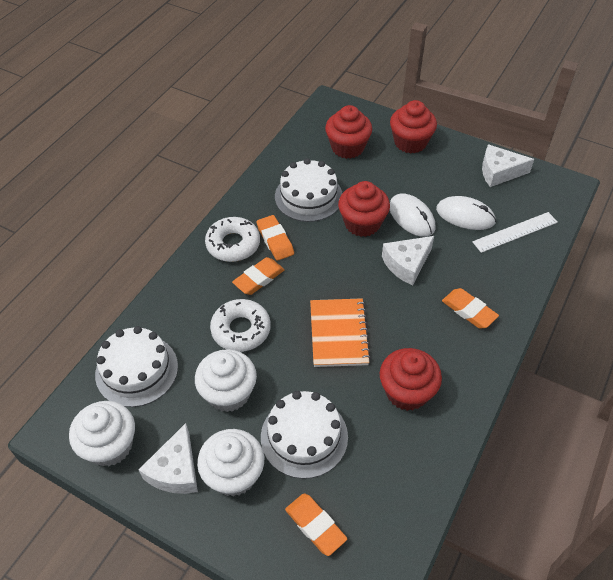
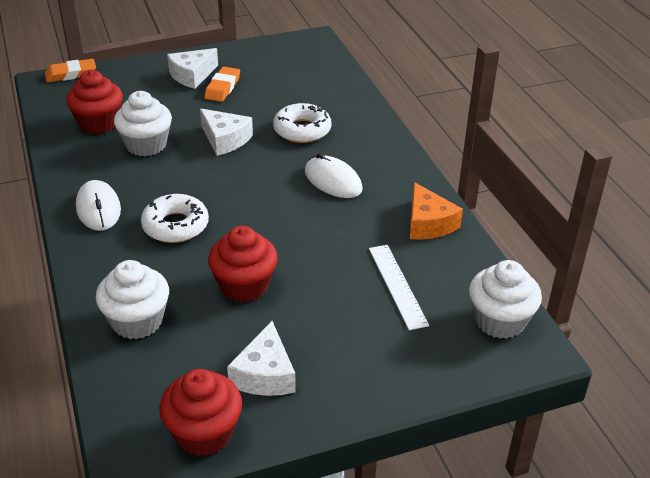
orange cheese: none = 0 -> [410,182,463,240] = 1
orange eraser: [232,257,285,295] [256,215,294,261] [285,494,347,556] [442,288,499,329] = 4 -> [45,59,96,82] [204,67,240,102] = 2
orange notebook: [310,298,371,367] = 1 -> none = 0
red cupcake: [325,105,372,159] [338,181,390,237] [380,348,442,411] [390,100,437,154] = 4 -> [66,70,123,134] [159,369,242,456] [208,226,278,302] = 3
white cake: [95,326,178,407] [261,391,348,479] [275,158,342,222] = 3 -> none = 0

